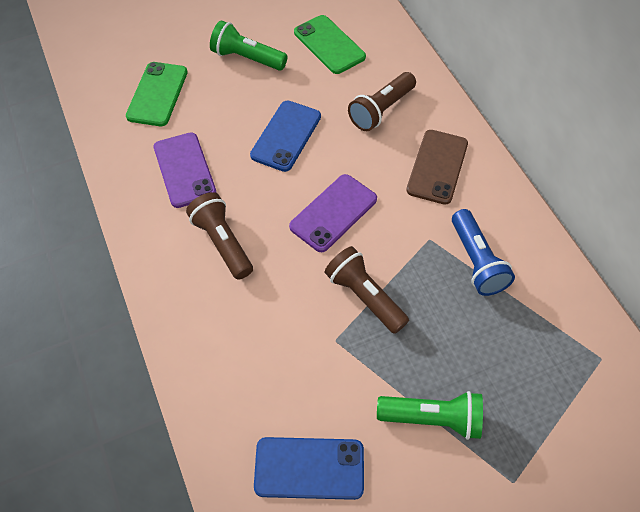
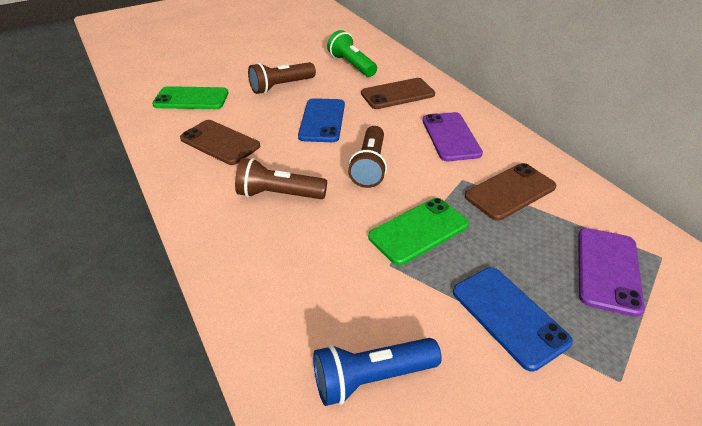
brown phone: [406,130,468,205] = 1 -> [180,120,260,165] [361,78,435,109] [465,163,556,221] = 3
green flashlight: [210,20,288,71] [377,391,483,440] = 2 -> [327,30,377,77] = 1

